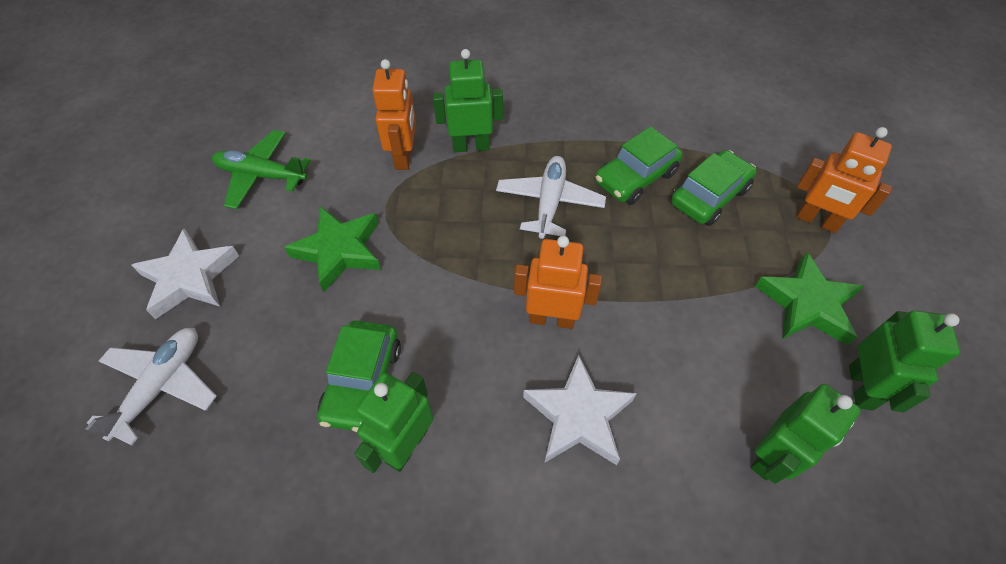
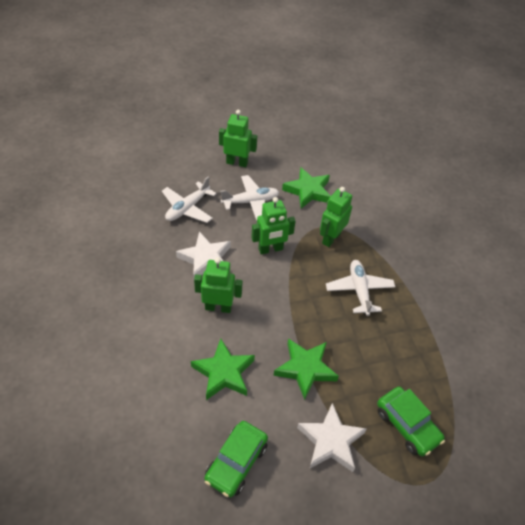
green car: [317,320,401,432] [595,126,683,205] [671,150,757,226] = 3 -> [204,421,268,498] [377,386,445,456] = 2
green plane: [212,130,311,209] = 1 -> none = 0
green star: [284,206,381,292] [755,252,864,346] = 2 -> [191,339,255,400] [273,338,339,400] [282,168,331,209] = 3
orange robot: [372,59,416,170] [514,236,602,329] [797,127,892,233] = 3 -> none = 0
white plane: [86,328,217,446] [496,156,606,239] = 2 -> [162,176,217,223] [221,175,279,221] [326,260,395,316] = 3

